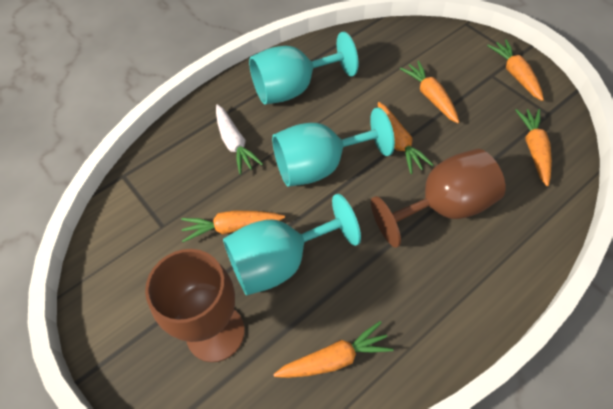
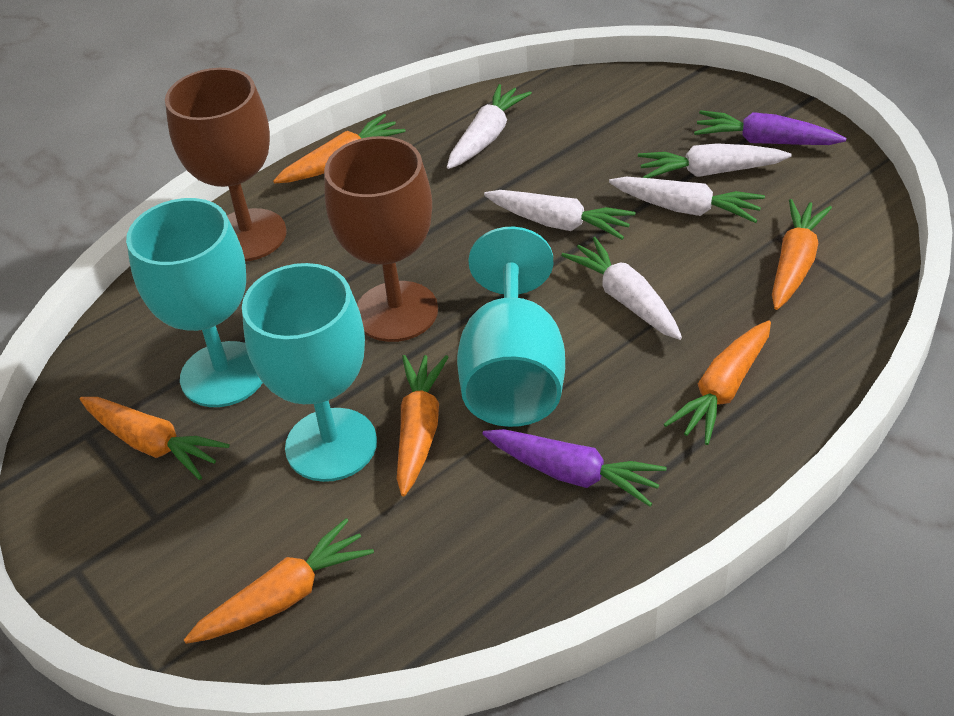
purple carrot: none = 0 -> [482,429,666,506] [694,110,846,145] = 2
white carrot: [216,104,263,174] = 1 -> [447,84,532,169] [484,190,635,240] [561,237,682,340] [609,177,765,223] [638,143,792,178] = 5

